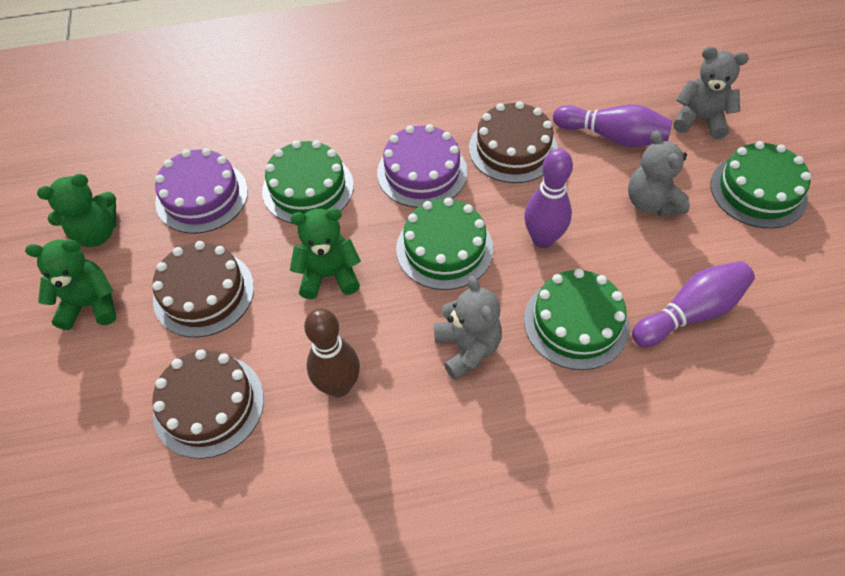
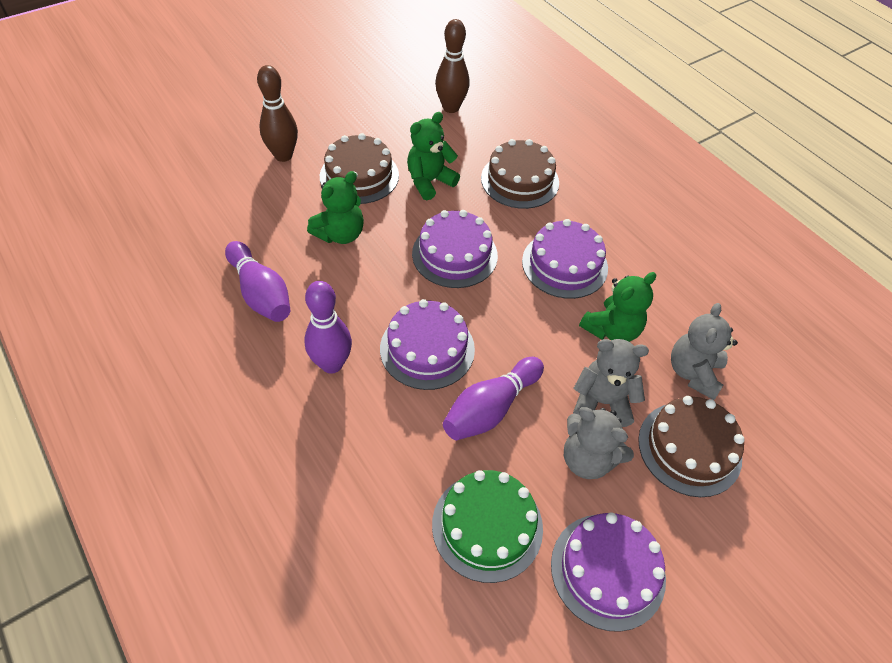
brown bowling pin: [304,308,360,397] = 1 -> [257,65,298,162] [435,19,470,113] = 2
green cake: [262,140,354,224] [396,197,494,290] [524,269,630,370] [710,141,811,228] = 4 -> [432,470,543,583] = 1
purple cake: [155,148,248,234] [377,124,468,208] = 2 -> [380,299,475,390] [412,210,498,288] [522,219,608,299] [551,512,666,632] = 4

